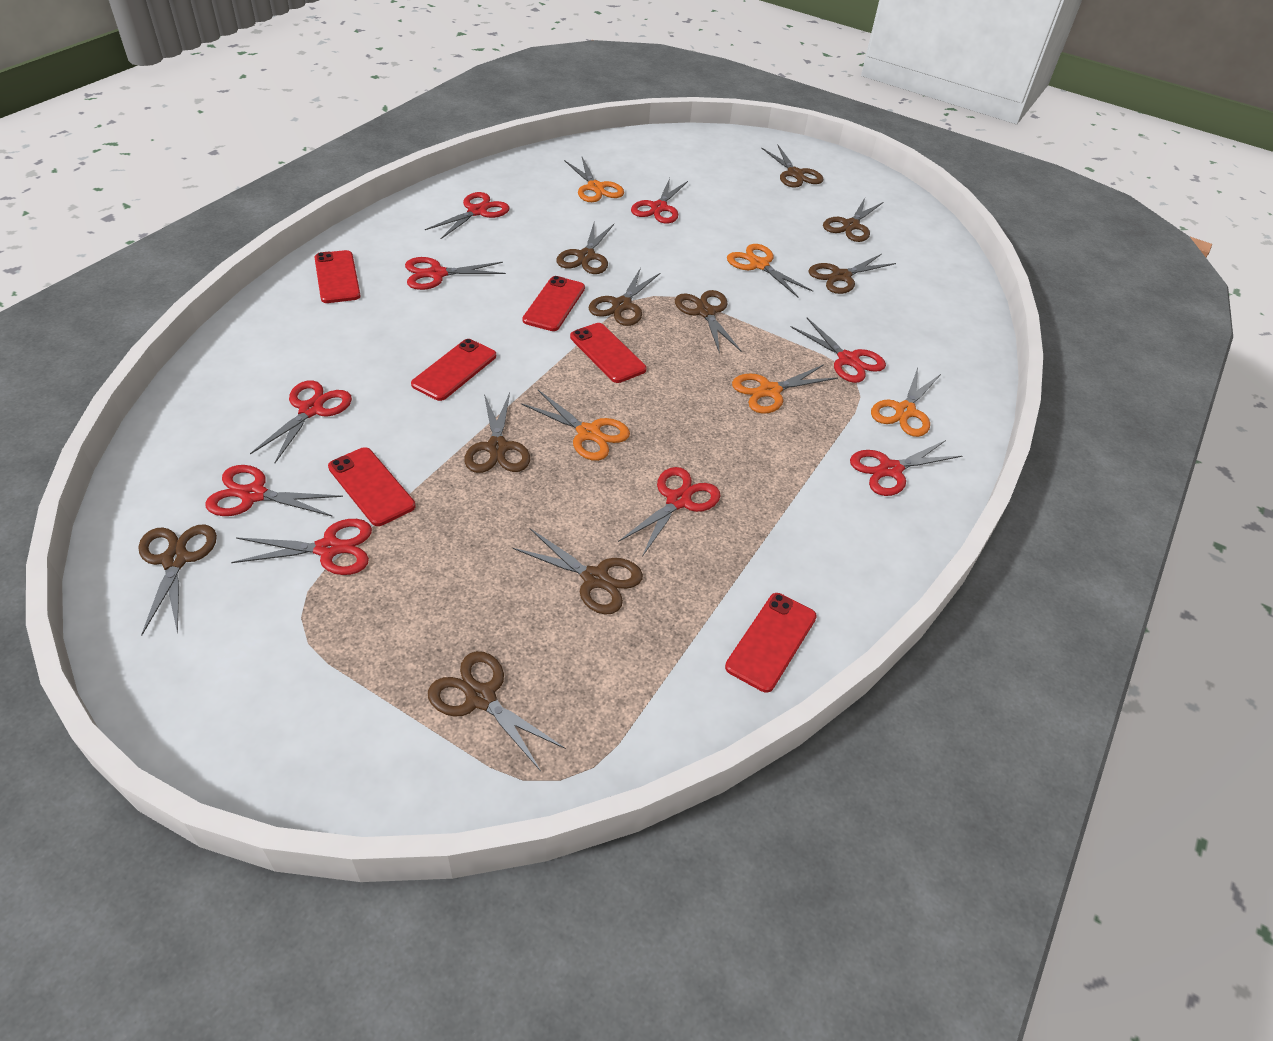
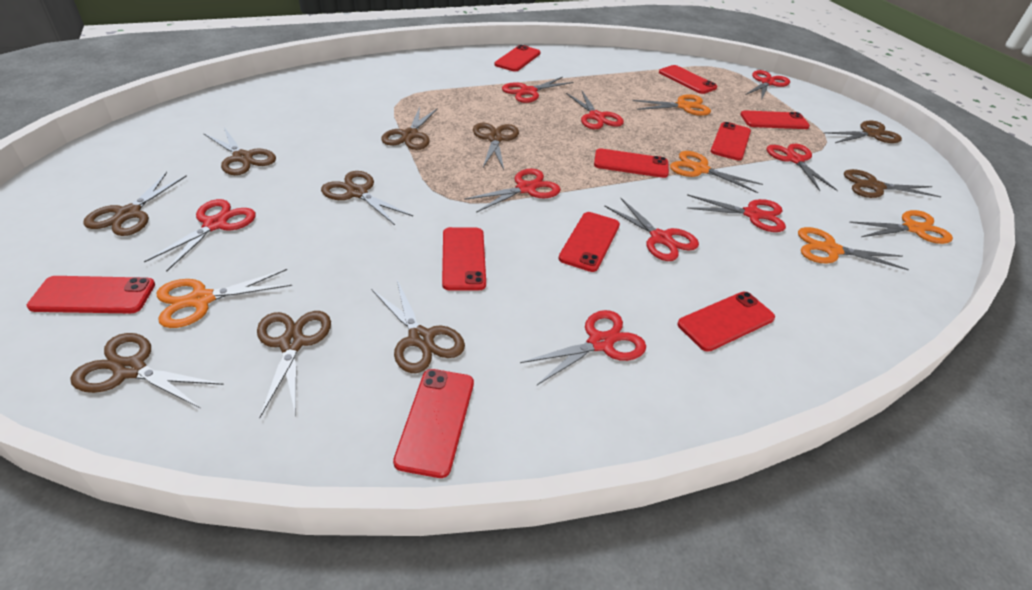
red phone: [314,250,361,303] [328,447,416,526] [411,339,496,401] [522,276,585,331] [570,323,646,383] [725,593,817,693] = 6 -> [27,276,155,313] [393,369,474,478] [442,227,486,290] [494,45,540,72] [559,212,620,272] [594,148,669,178] [659,65,717,94] [677,292,775,352] [711,122,751,161] [740,110,810,129] = 10

